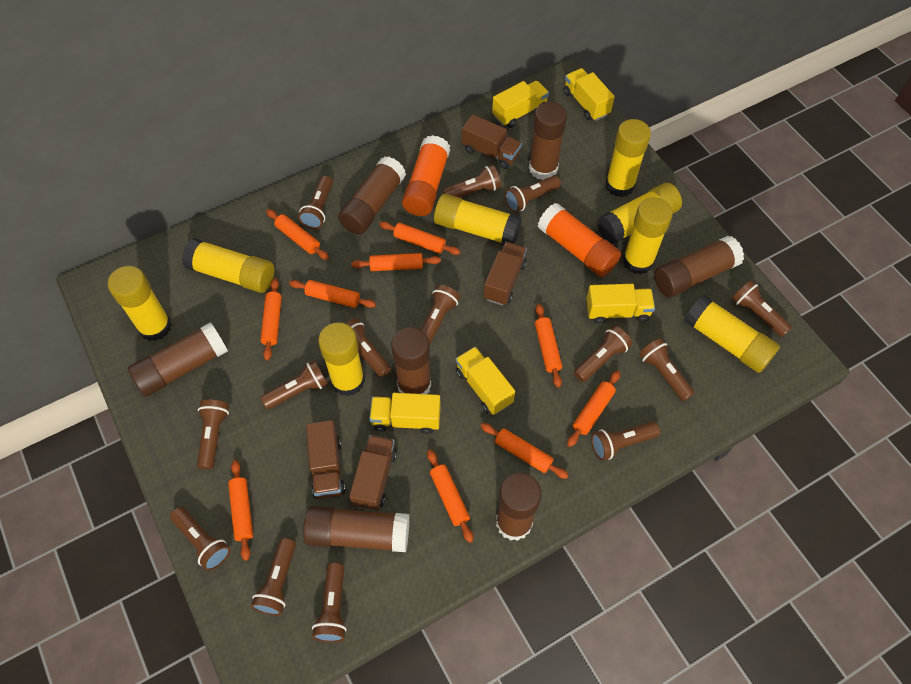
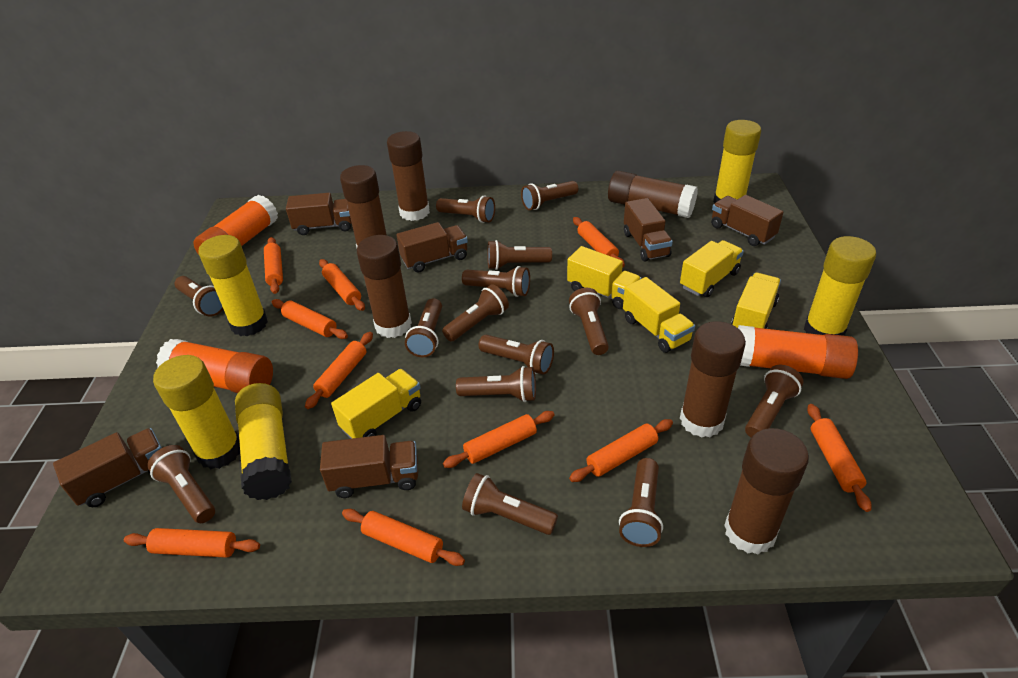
brown glue stick: [128,322,228,397] [303,506,409,552] [338,156,406,235] [391,327,431,394] [496,473,542,541] [529,102,567,180] [654,236,744,297] = 7 -> [340,165,387,248] [357,235,412,338] [387,131,430,221] [608,171,698,218] [680,321,746,438] [724,428,809,555] = 6
brown truck: [306,420,346,499] [349,435,397,511] [462,115,522,169] [484,242,527,306] = 4 -> [53,428,162,507] [286,193,352,235] [320,435,418,498] [396,222,468,272] [624,198,673,261] [711,195,784,246] = 6
orange glue stick: [402,135,451,216] [538,203,621,277] = 2 -> [156,339,273,393] [193,195,278,255] [738,325,858,379] = 3
yellow glue stick: [108,266,172,341] [182,238,274,293] [318,322,365,396] [434,194,522,244] [597,183,682,245] [605,119,651,197] [623,197,673,274] [684,295,780,373] = 8 -> [153,355,240,469] [198,235,268,336] [235,383,292,500] [713,120,761,204] [804,236,876,336] = 5

